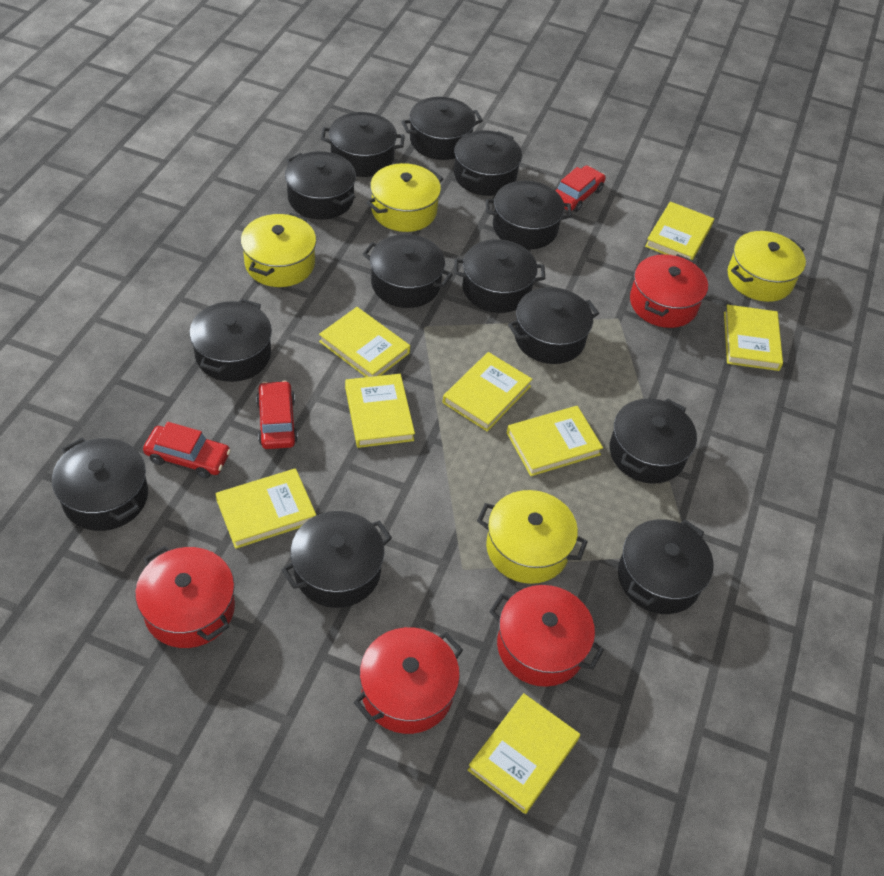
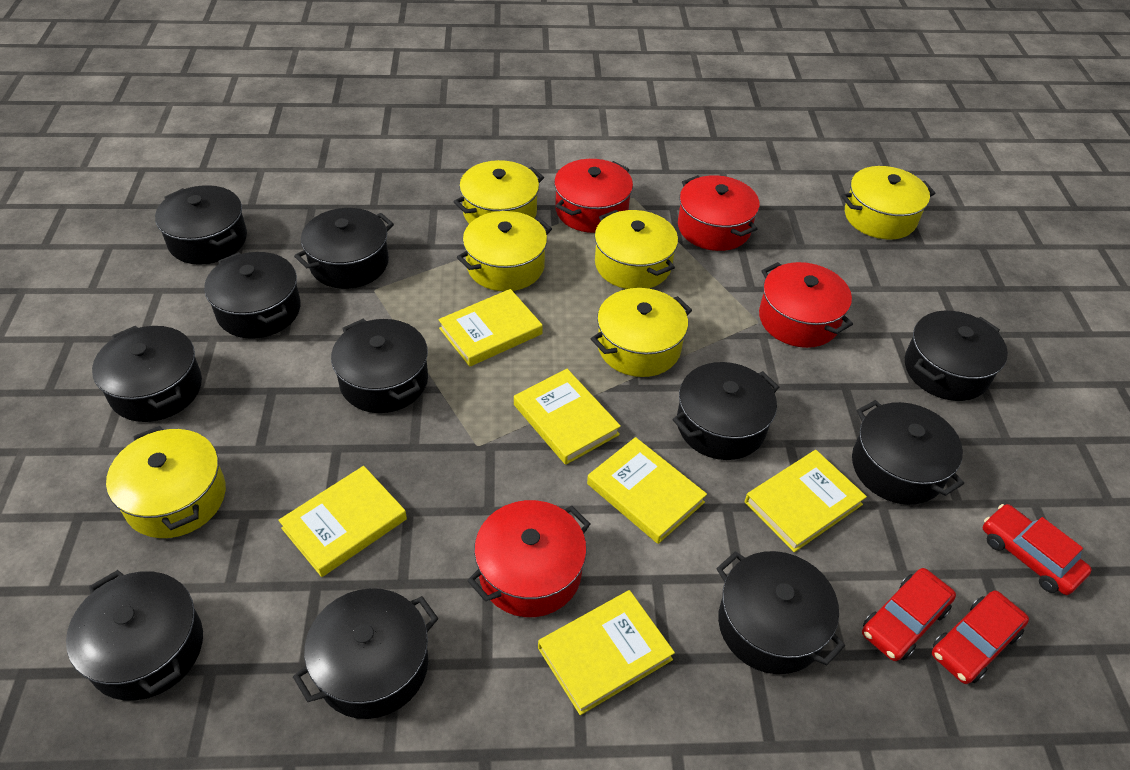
black pot: [52,438,148,531] [189,299,272,382] [282,511,392,608] [285,151,356,220] [321,112,405,177] [363,234,453,308] [401,97,483,160] [454,130,522,196] [455,239,545,313] [486,181,572,249] [508,287,599,364] [610,398,697,484] [618,519,714,614] = 13 -> [66,570,203,700] [92,326,202,422] [155,185,247,265] [204,252,301,339] [293,588,439,719] [294,208,394,289] [331,318,428,413] [672,362,779,460] [716,551,845,674] [852,400,964,505] [905,311,1008,401] = 11
yellow book: [216,468,316,549] [319,307,410,377] [345,374,415,448] [443,352,532,431] [468,693,580,814] [507,406,603,476] [645,201,714,260] [724,304,783,371] = 8 -> [278,466,407,577] [438,289,543,367] [514,369,621,465] [538,590,675,715] [587,437,707,544] [745,450,867,552] = 6
yellow pot: [241,213,316,287] [366,163,443,232] [477,490,588,584] [728,231,806,302] = 4 -> [106,426,226,538] [454,160,544,224] [457,211,552,291] [591,288,692,377] [595,210,678,289] [841,166,935,240] = 6

